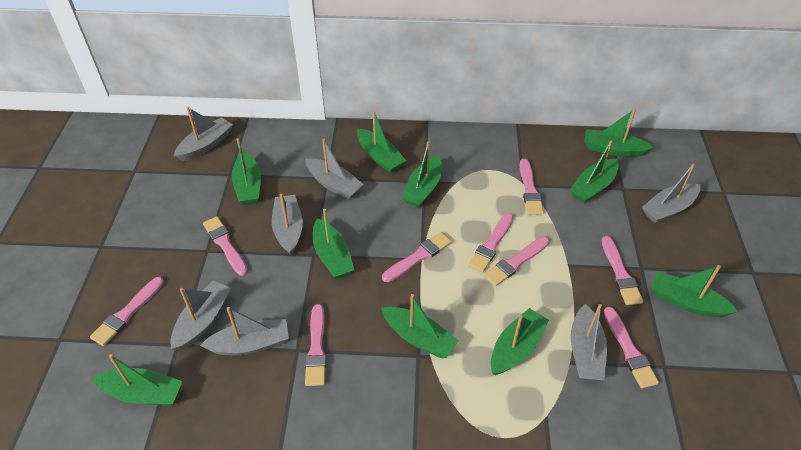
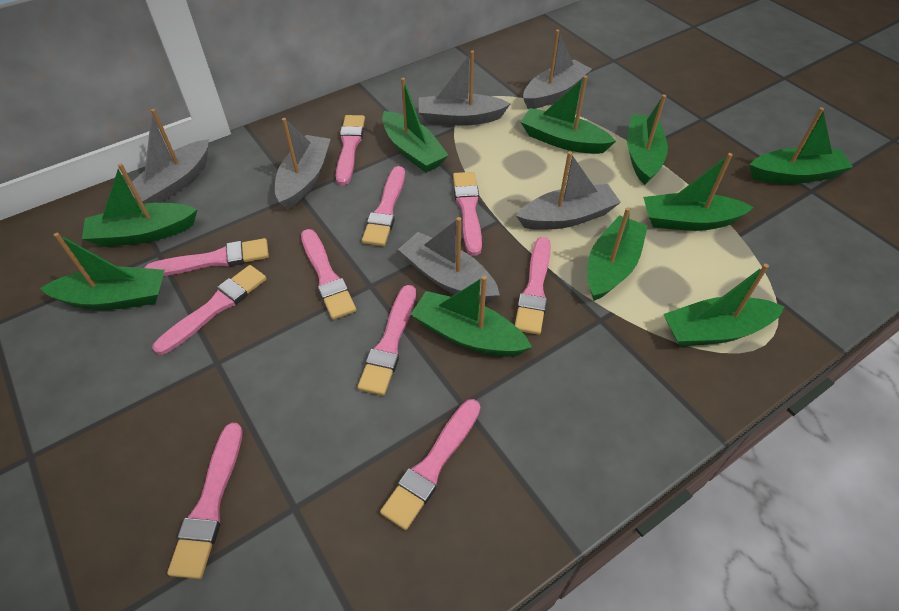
grey boat: [170,281,231,351] [174,107,233,161] [200,307,289,355] [272,193,303,255] [305,139,364,199] [571,304,607,380] [642,164,700,223] = 7 -> [128,109,209,203] [275,118,331,210] [398,217,500,303] [419,50,511,126] [516,151,621,230] [523,30,592,109] = 6
pink brush: [90,277,164,346] [203,216,248,276] [305,304,326,386] [382,232,452,282] [468,213,513,273] [484,237,549,286] [519,159,544,215] [601,236,643,305] [604,307,659,388] = 9 -> [144,238,269,276] [152,265,267,355] [167,423,243,579] [301,229,356,320] [336,115,365,185] [357,285,416,396] [362,166,405,246] [380,399,480,530] [453,172,482,256] [515,237,551,335] = 10

